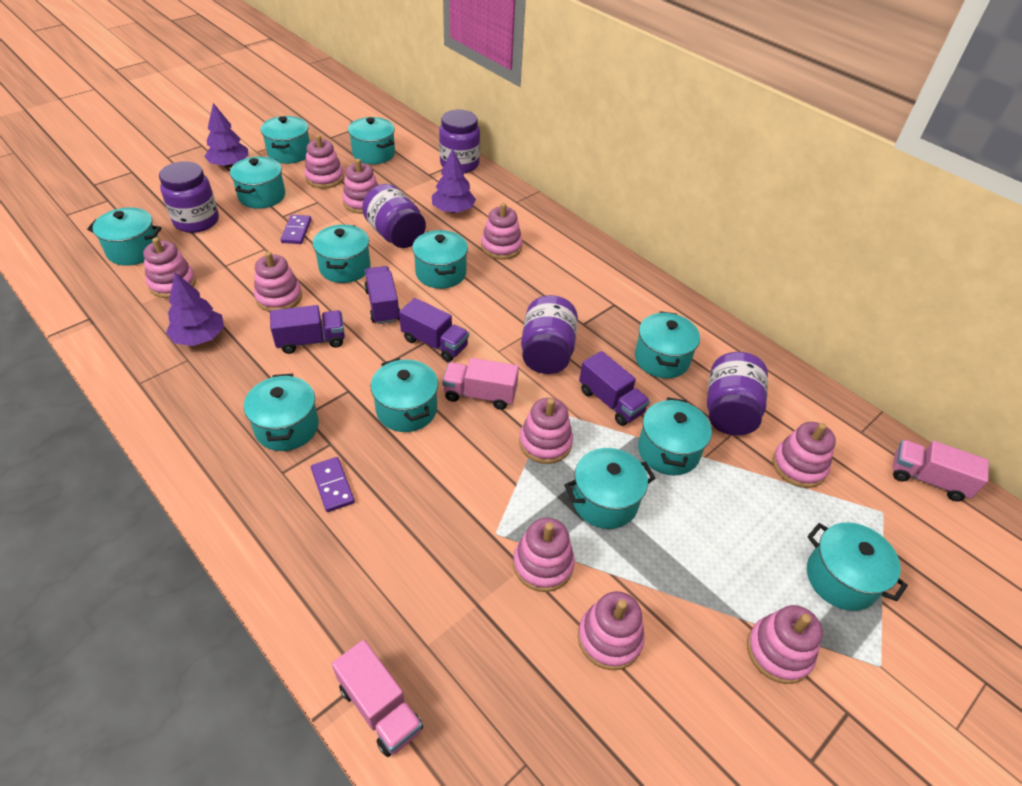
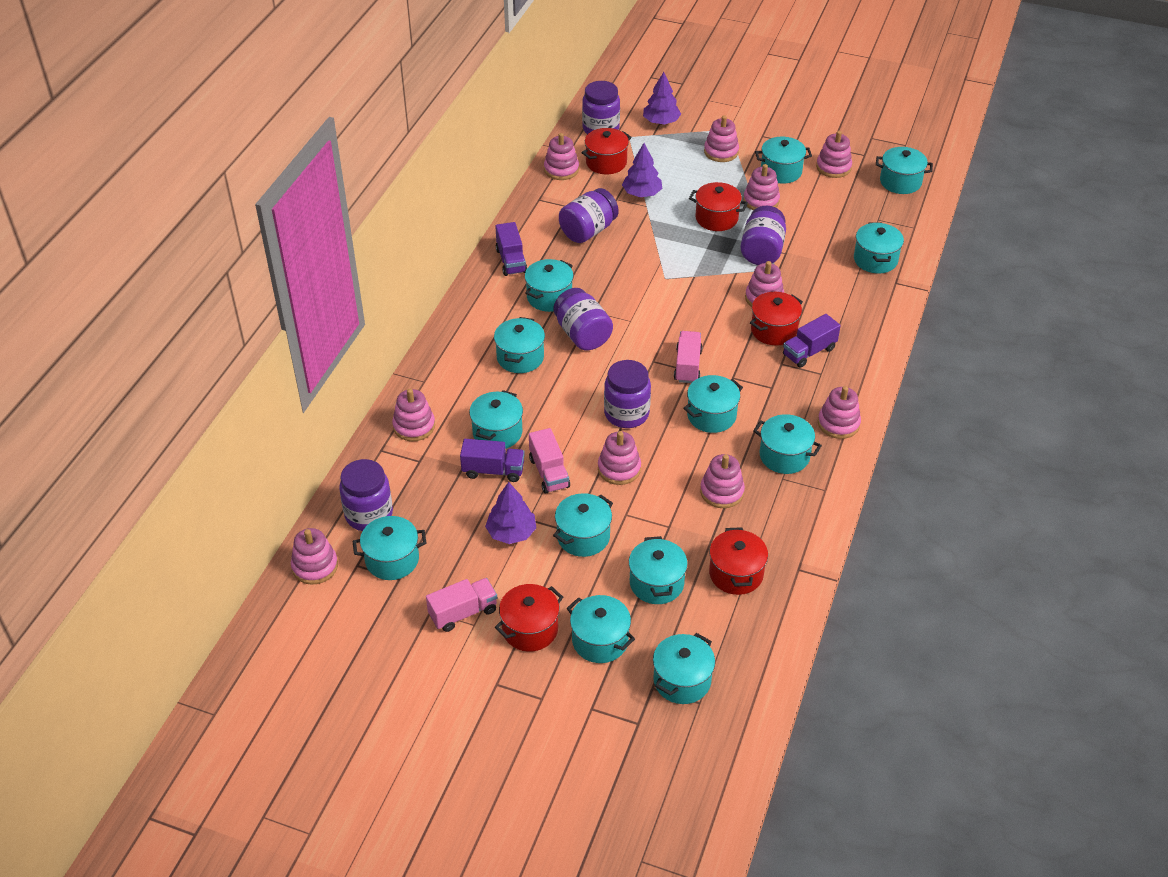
purple domino: [281,215,311,244] [311,457,355,512] = 2 -> none = 0
purple jar: [159,161,219,233] [362,184,426,248] [439,110,480,173] [521,295,578,374] [707,352,768,436] = 5 -> [339,459,393,531] [553,288,613,350] [559,188,619,243] [582,81,620,134] [604,360,651,428] [741,206,786,265] = 6
purple truck: [270,305,345,354] [364,266,400,324] [399,298,469,362] [579,351,650,426] = 4 -> [460,439,525,482] [495,222,527,276] [783,314,841,368] = 3
red pot: none = 0 -> [495,584,563,652] [581,128,632,174] [689,182,748,231] [709,527,768,595] [750,292,803,345] = 5
turquoise pot: [87,207,162,266] [230,157,285,209] [244,374,319,451] [260,116,310,164] [313,225,371,283] [348,117,395,164] [371,358,438,432] [412,230,468,289] [564,448,656,529] [635,311,700,378] [638,397,712,475] [807,522,908,611] = 12 -> [353,516,427,580] [469,390,523,449] [494,317,545,373] [525,259,574,312] [553,493,613,557] [567,595,635,663] [629,536,688,604] [653,633,715,704] [683,375,743,433] [753,414,822,474] [755,137,812,184] [854,223,904,274] [876,147,933,194] = 13

